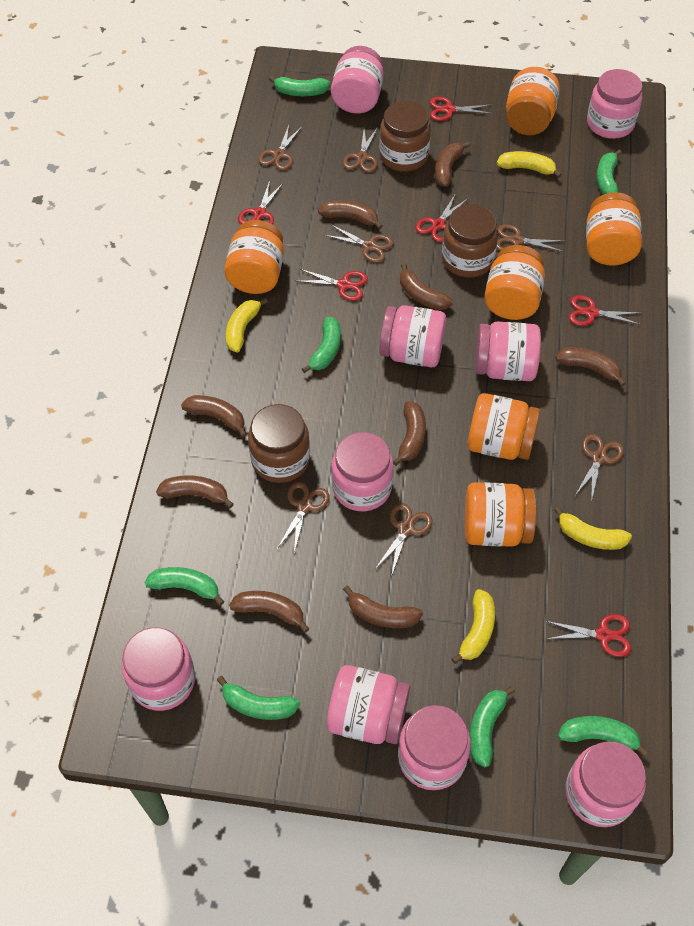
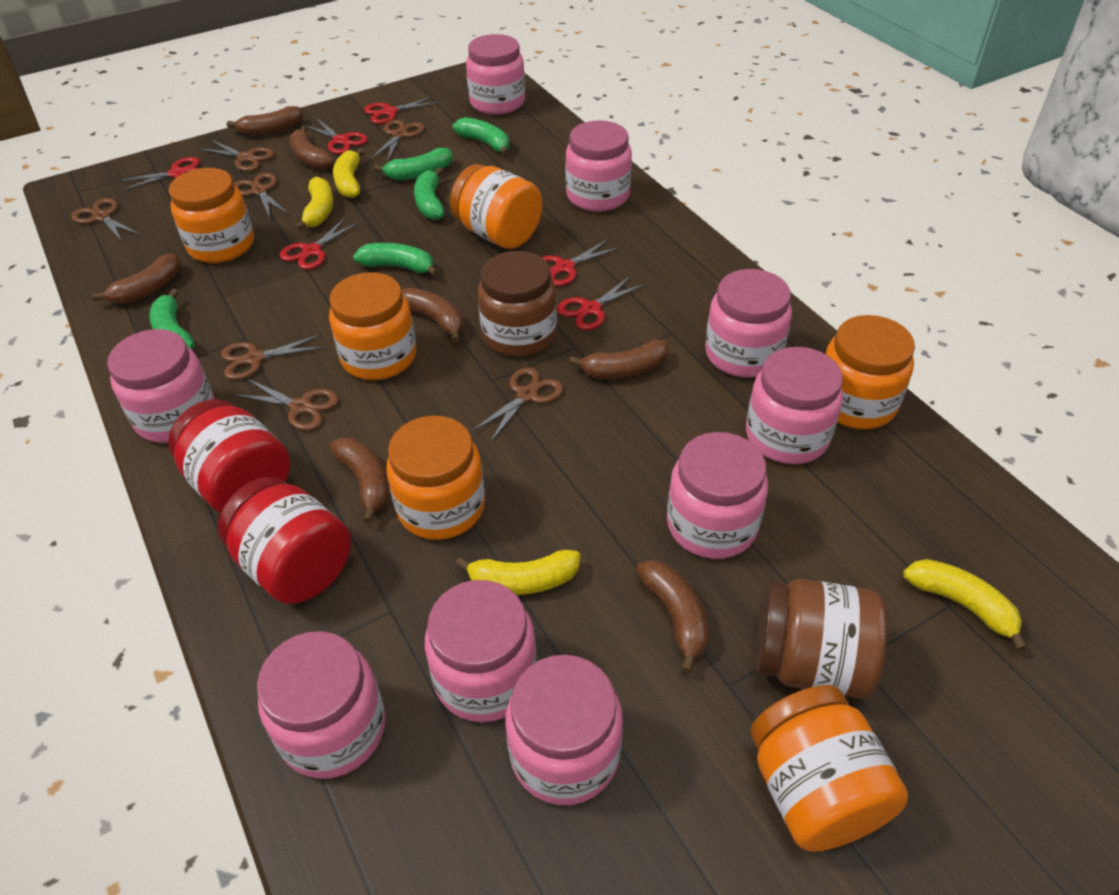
brown banana: [156,475,234,508] [181,395,247,437] [229,591,309,633] [318,200,383,229] [343,586,423,628] [393,401,426,466] [400,263,453,310] [435,142,470,187] [555,347,626,386] = 9 -> [92,254,181,304] [227,106,303,136] [290,126,334,170] [330,437,389,523] [402,288,464,343] [569,340,669,379] [636,560,709,673] = 7
brown jar: [248,404,310,483] [379,101,431,172] [442,204,498,278] = 3 -> [478,251,557,357] [755,579,887,698] = 2
green banana: [144,567,224,606] [217,676,300,720] [269,76,330,96] [302,317,341,373] [470,686,515,767] [558,716,648,757] [596,150,622,195] = 7 -> [149,289,195,350] [353,243,438,276] [374,148,452,180] [414,167,444,220] [452,117,509,156] = 5
red jar: none = 0 -> [168,399,291,513] [218,477,351,604] = 2

